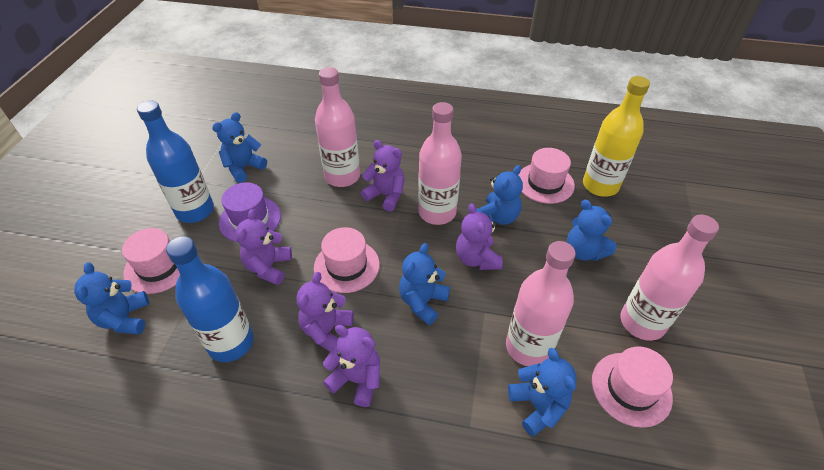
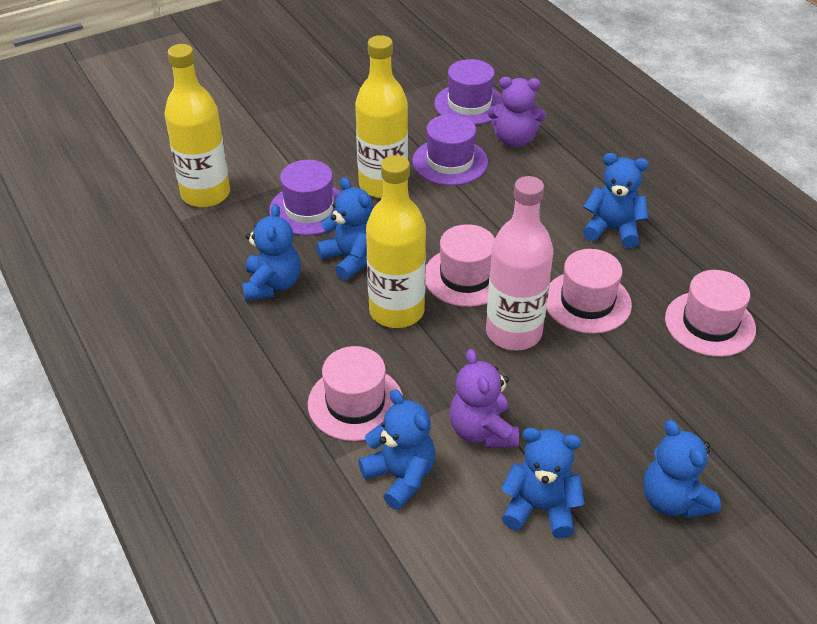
blue bottle: [137,101,214,223] [166,236,254,362] = 2 -> none = 0
pink bottle: [315,67,360,187] [418,102,462,225] [506,241,576,366] [620,215,719,341] = 4 -> [486,176,553,351] = 1
purple hat: [219,182,281,242] = 1 -> [269,160,341,235] [412,114,488,185] [434,59,504,125] = 3
purple teddy bear: [235,209,292,285] [297,272,354,352] [323,325,380,407] [361,140,405,212] [456,203,502,270] = 5 -> [449,349,519,448] [488,77,546,148] = 2
yellow bottle: [583,76,650,197] = 1 -> [164,44,230,208] [355,35,408,198] [366,155,426,328] = 3

